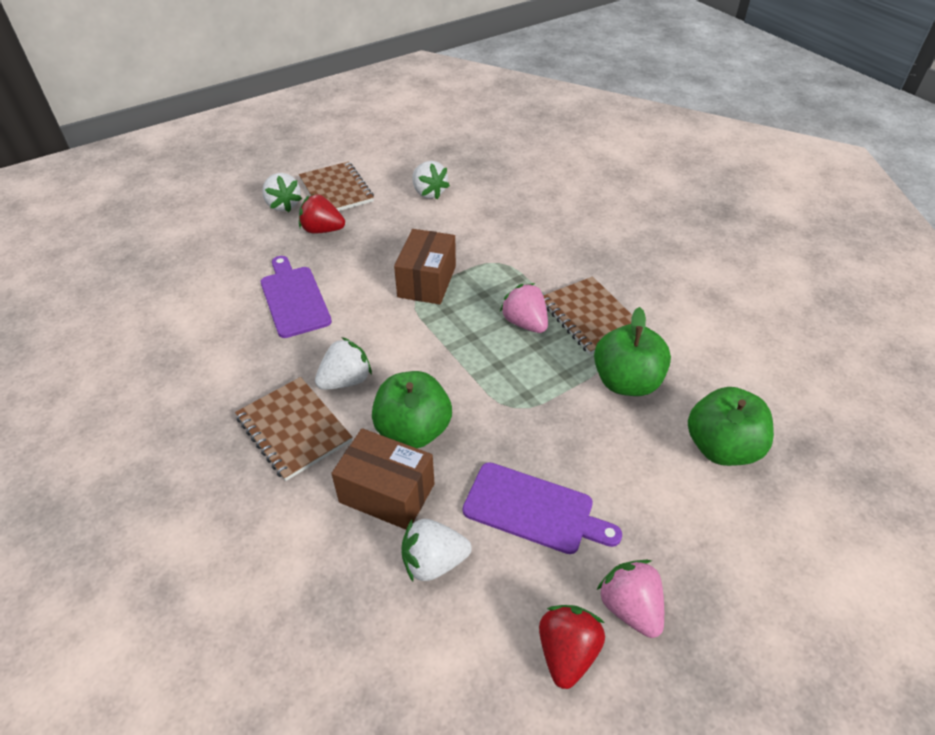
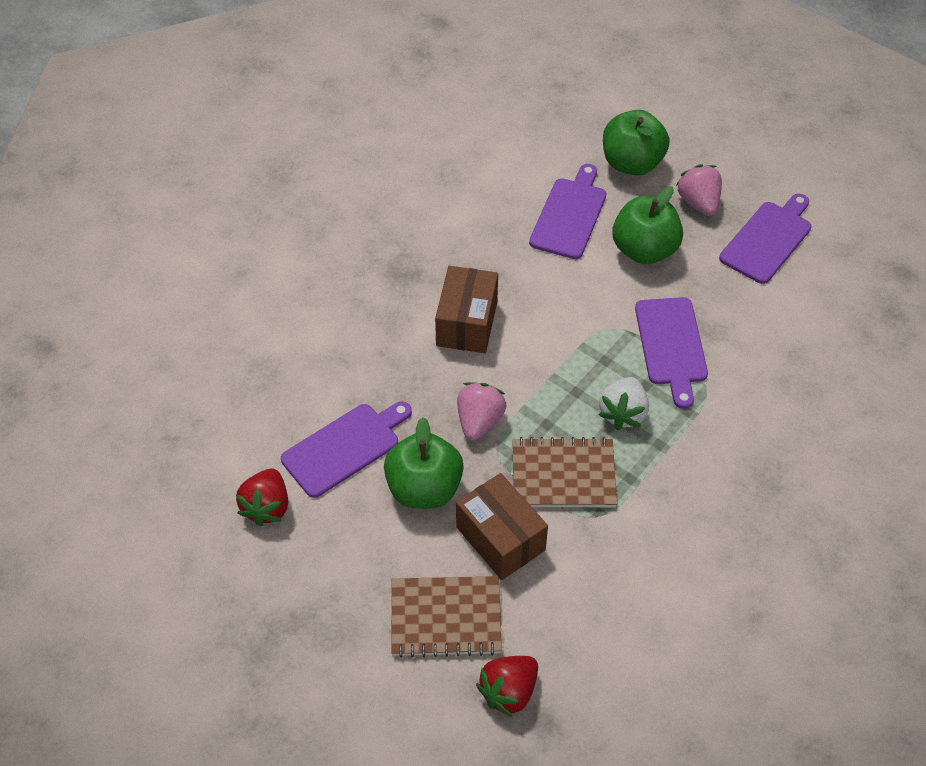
brown notebook: [235,377,352,481] [299,162,374,211] [543,276,632,355] = 3 -> [391,576,502,658] [512,437,617,507] = 2
purple cutting board: [261,256,332,338] [463,462,622,554] = 2 -> [281,401,412,498] [529,164,606,259] [635,297,708,409] [719,194,812,284] = 4
white strawberry: [262,173,302,212] [315,337,372,390] [401,519,472,582] [412,161,450,199] = 4 -> [599,377,649,430] = 1

